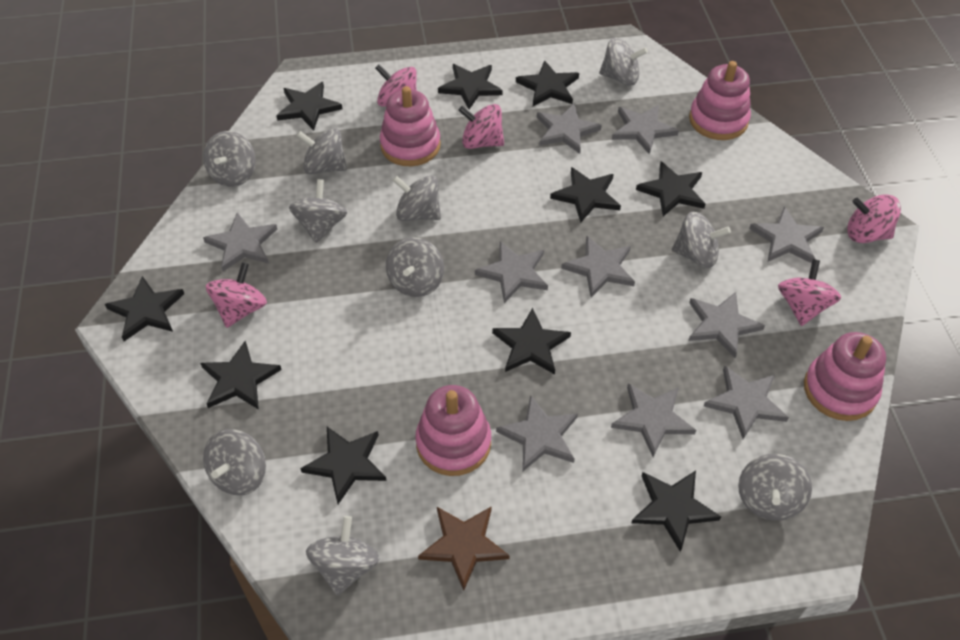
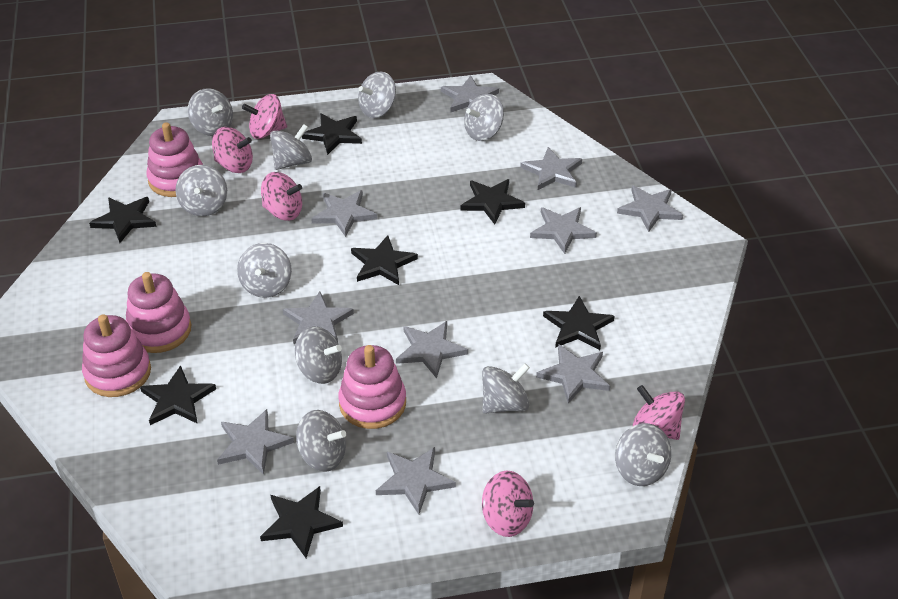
black star: [105,276,184,341] [200,341,282,410] [276,82,342,130] [300,427,386,504] [438,64,503,109] [492,308,571,374] [516,60,579,106] [550,167,621,223] [632,471,721,552] [636,161,705,217] = 10 -> [89,197,156,243] [140,365,216,425] [260,486,343,558] [302,113,362,155] [351,235,418,285] [460,179,525,224] [543,296,615,350] = 7
brown star: [418,506,510,591] = 1 -> none = 0

